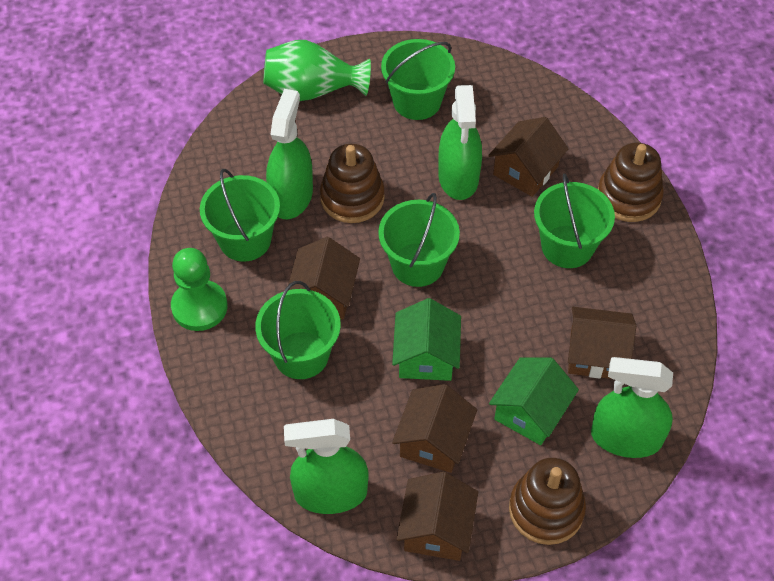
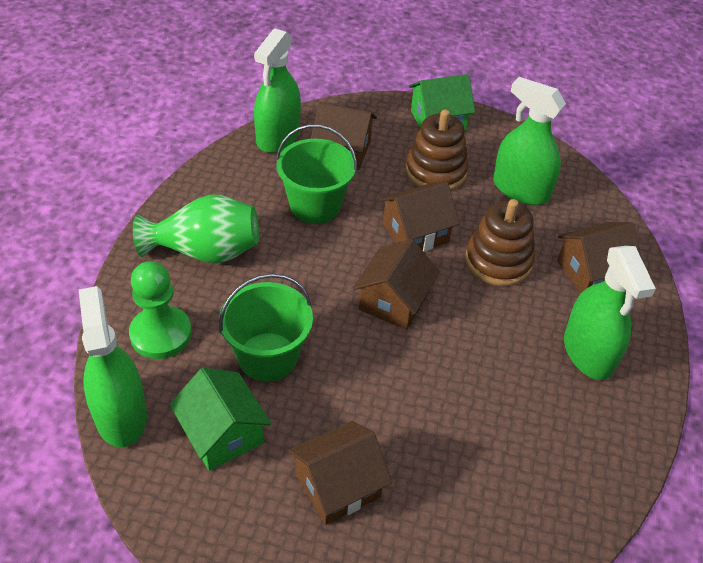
brown stacking toy: [320,144,385,223] [509,458,586,545] [598,143,664,222] = 3 -> [406,110,469,191] [465,199,535,286] = 2
green bucket: [200,169,280,262] [255,281,341,379] [378,193,460,287] [381,39,455,120] [534,174,615,268] = 5 -> [219,273,313,382] [276,124,357,224] = 2

